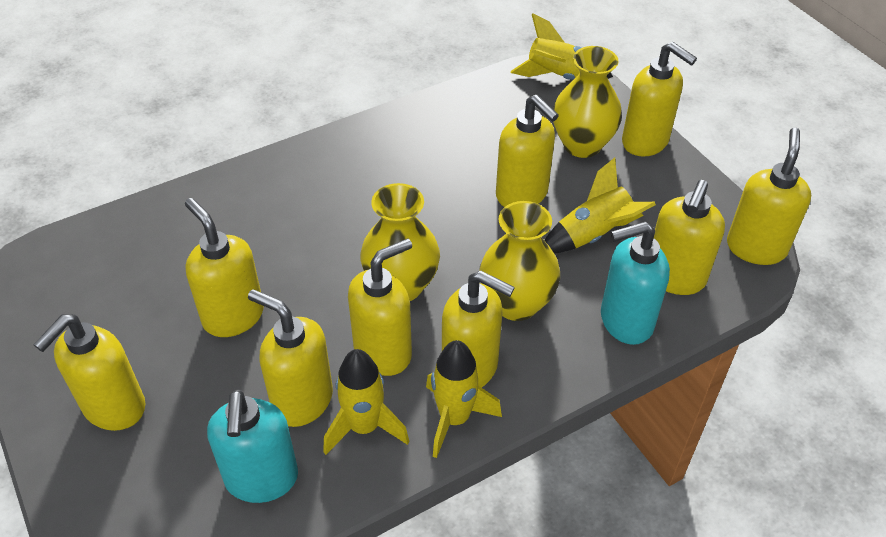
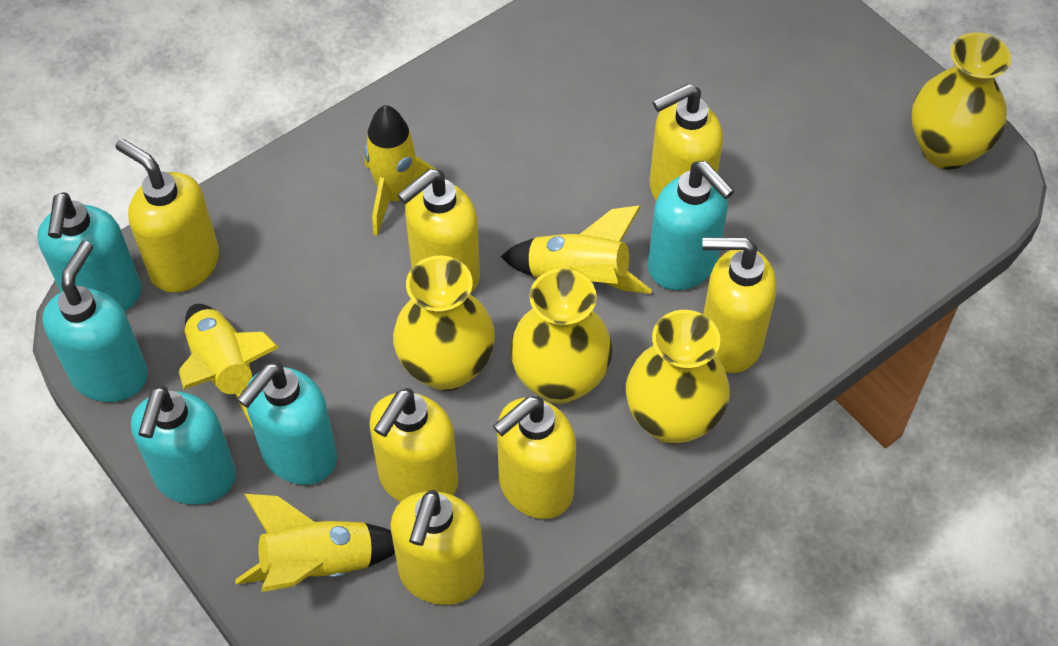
turquoise soap dispenser: [207,389,298,503] [601,222,670,345] = 2 -> [37,192,141,311] [43,241,148,402] [131,386,236,505] [237,362,337,485] [648,161,734,290] = 5
yellow soap dispenser: [34,314,145,431] [185,198,264,337] [248,289,333,427] [348,238,412,376] [442,271,515,388] [496,95,559,207] [622,42,697,157] [654,180,725,295] [727,128,811,265] = 9 -> [115,138,219,293] [369,388,458,502] [390,490,484,605] [397,169,480,293] [493,396,576,519] [650,84,723,201] [702,237,777,373] = 7
yellow vase: [360,183,440,301] [479,201,560,321] [553,46,622,158] = 3 -> [393,256,495,391] [510,268,613,404] [626,310,730,444] [912,32,1012,170] = 4

